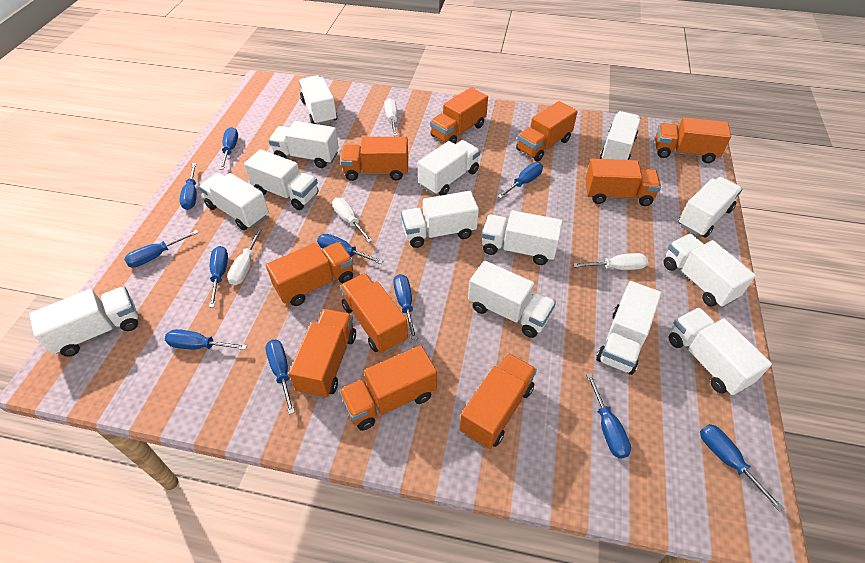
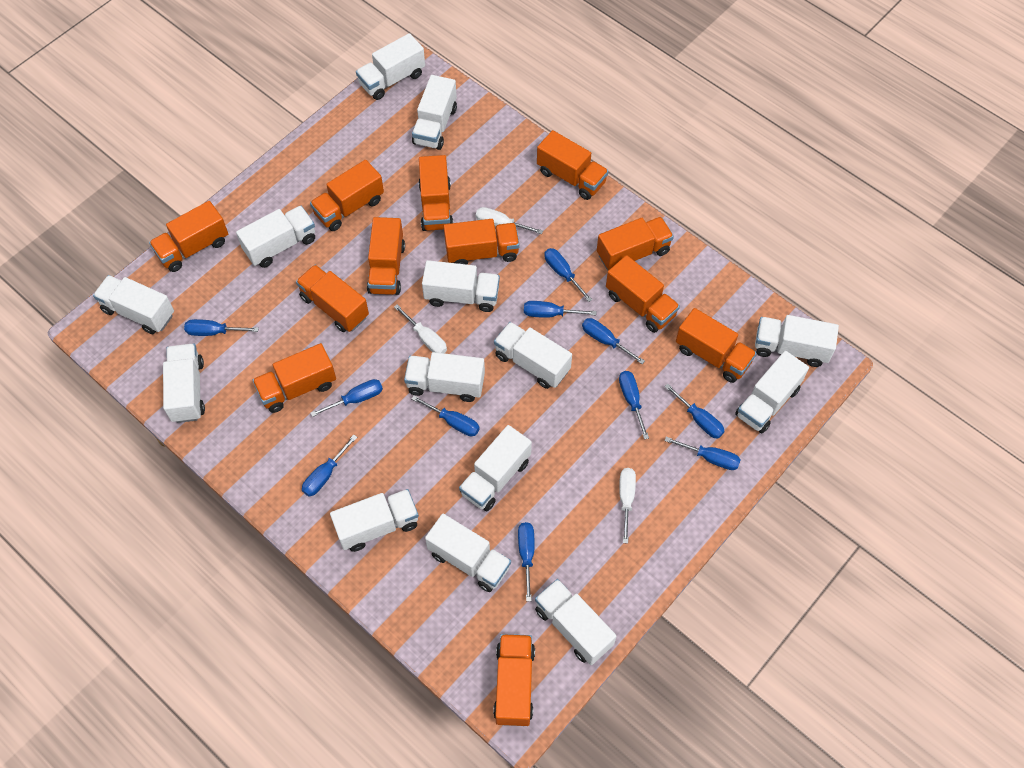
orange truck: [266,242,353,306] [289,309,356,399] [339,345,437,431] [340,273,408,353] [341,137,408,181] [430,87,488,144] [460,353,537,449] [516,101,578,161] [585,158,661,206] [655,117,731,163] = 10 -> [149,201,228,272] [252,343,336,413] [296,265,369,332] [310,160,384,231] [367,217,405,295] [419,155,453,231] [444,219,520,265] [493,634,535,726] [537,130,609,200] [597,217,674,271] [606,255,680,333] [676,308,757,383] = 12
white screwdriver: [227,228,263,285] [332,198,373,243] [384,98,398,136] [573,253,648,270] = 4 -> [394,304,447,353] [476,207,543,234] [619,468,636,544] = 3

